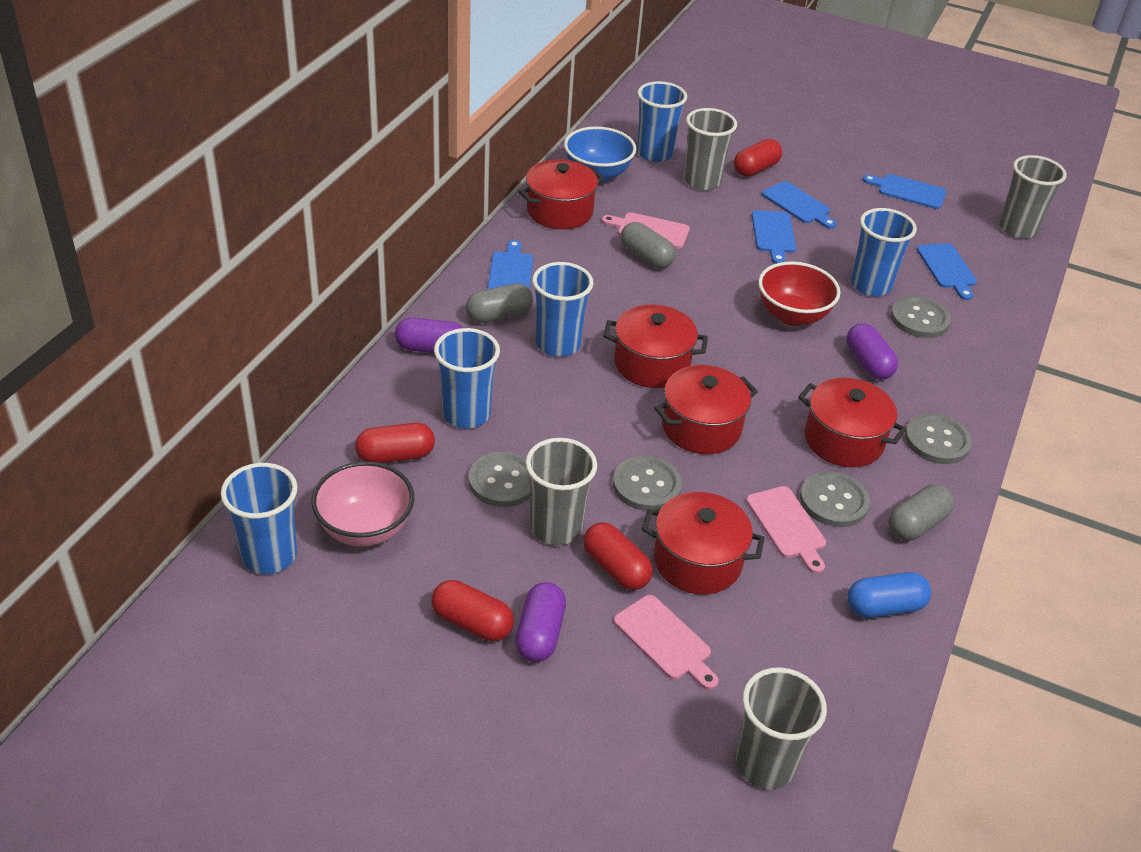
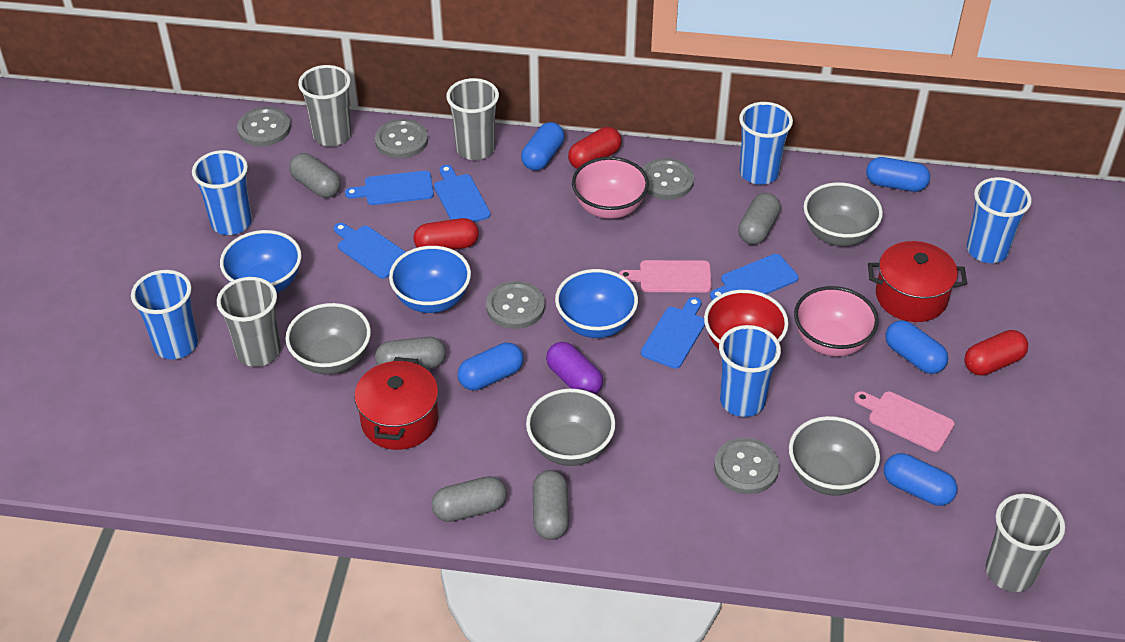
blue bowl: [564,126,636,182] = 1 -> [220,230,302,293] [389,246,471,313] [555,269,638,338] = 3
blue capsule: [847,572,931,618] = 1 -> [458,343,524,390] [521,122,565,171] [866,157,930,192] [884,453,957,506] [885,320,948,374] = 5
grey bowl: none = 0 -> [286,303,371,375] [526,389,615,466] [789,416,880,496] [804,182,883,246] = 4
grey capsule: [466,283,533,323] [621,222,676,268] [888,484,954,540] = 3 -> [289,153,341,198] [375,337,446,369] [432,476,507,522] [533,470,569,540] [738,193,781,245] = 5
pink bowl: [311,461,415,547] = 1 -> [572,157,649,219] [794,286,879,356] = 2
pink cutting board: [602,212,690,249] [614,595,719,690] [746,486,826,574] = 3 -> [619,260,712,292] [854,391,955,452] = 2
purple capsule: [395,318,463,353] [515,582,566,662] [846,323,898,380] = 3 -> [546,342,603,395] = 1
red capsule: [355,423,435,463] [431,580,514,641] [583,522,653,590] [734,139,782,177] = 4 -> [414,218,479,250] [568,127,622,169] [964,330,1028,376] = 3
red pot: [518,159,604,229] [603,305,708,388] [642,492,765,594] [654,365,758,454] [798,378,907,467] = 5 -> [354,357,439,450] [868,241,967,322] = 2

